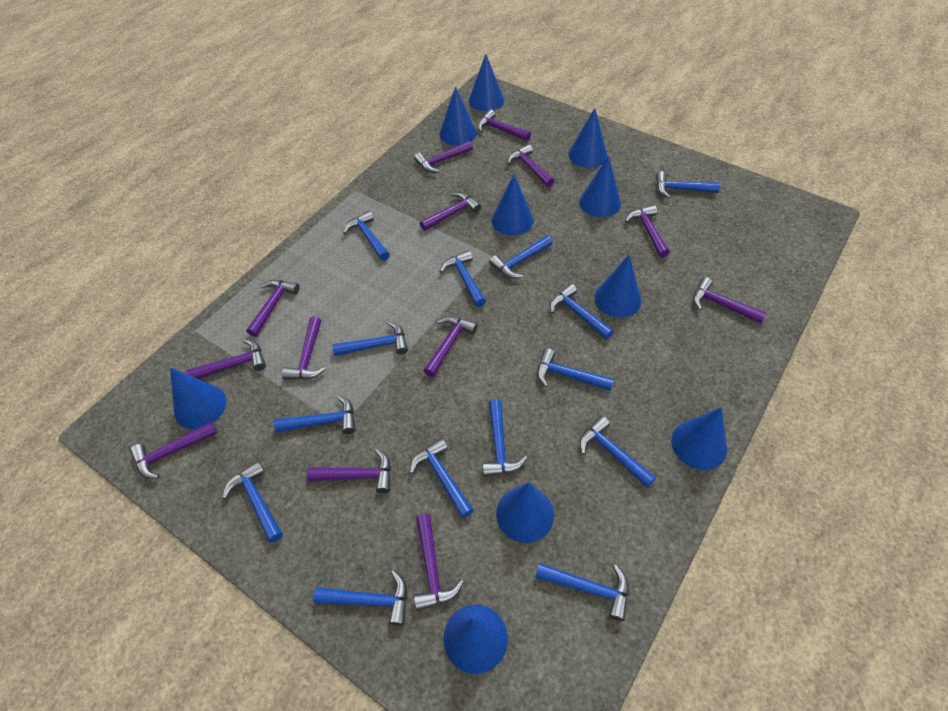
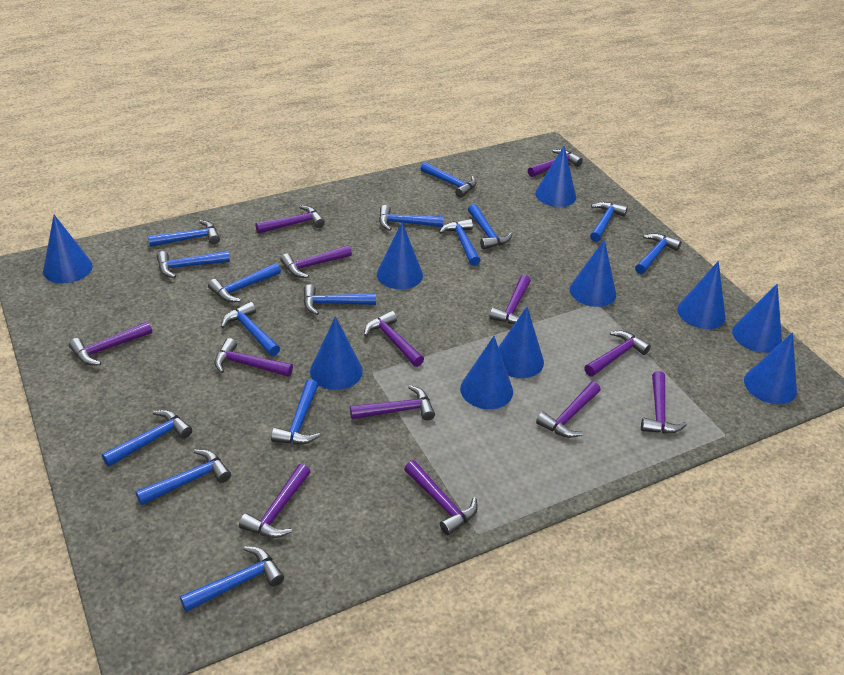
blue hammer: [222,461,283,543] [274,395,356,434] [313,570,407,626] [332,321,408,356] [343,211,390,261] [410,438,474,518] [440,250,486,307] [482,399,527,477] [489,235,553,279] [535,563,629,621] [537,348,614,391] [550,284,614,339] [580,416,656,488] [656,171,720,198] = 14 -> [102,410,192,467] [135,449,231,505] [148,220,220,247] [157,251,230,278] [180,546,284,612] [208,263,281,302] [221,302,280,356] [271,379,321,444] [304,284,376,315] [379,205,444,231] [421,162,477,198] [439,219,481,266] [468,204,512,249] [590,202,628,242] [635,233,682,274] = 15

